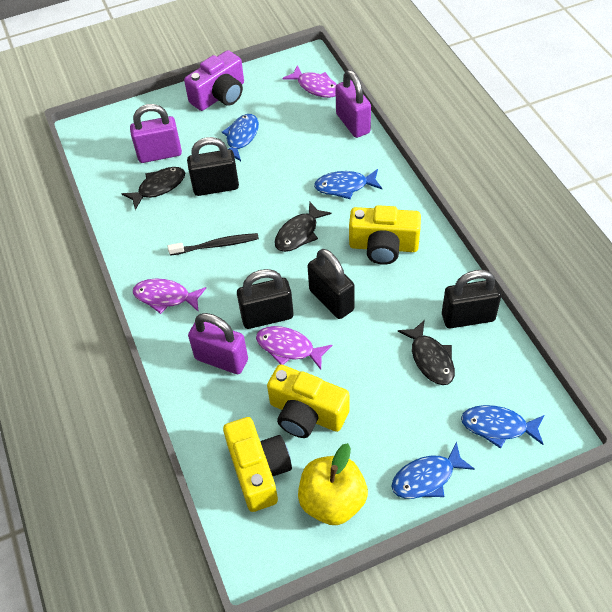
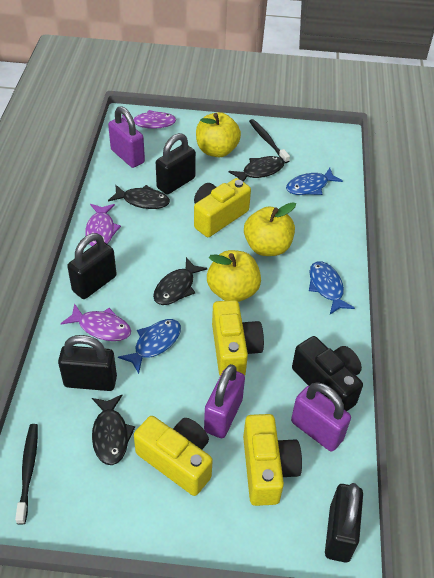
black camera: none = 0 -> [292,336,363,411] = 1
black fish: [122,167,185,210] [274,202,331,252] [398,320,455,385] = 3 -> [92,395,135,465] [108,185,170,209] [153,257,207,305] [229,156,285,182] = 4
black toothbrush: [168,233,259,256] = 1 -> [15,424,38,525] [249,119,290,163] = 2
blue fish: [221,114,259,161] [314,169,382,199] [391,442,475,499] [461,405,544,449] = 4 -> [118,319,181,374] [286,168,343,195] [309,261,355,314] = 3
purple camera: [184,50,244,111] = 1 -> none = 0
yellow apple: [298,443,368,525] = 1 -> [196,112,241,157] [207,250,261,302] [244,202,296,256] = 3
yellow camera: [223,417,292,512] [267,364,349,438] [349,205,421,265] = 3 -> [134,416,213,496] [194,178,251,237] [212,300,264,376] [243,414,302,506] = 4

